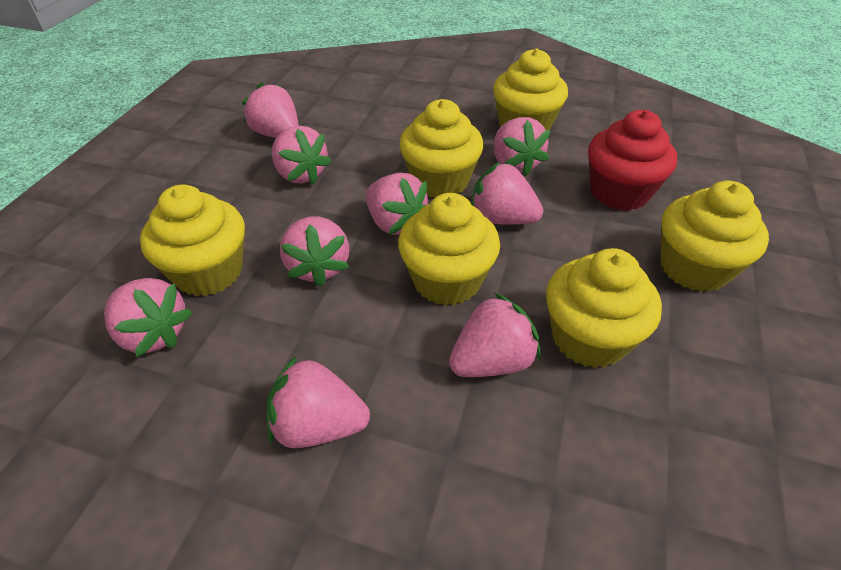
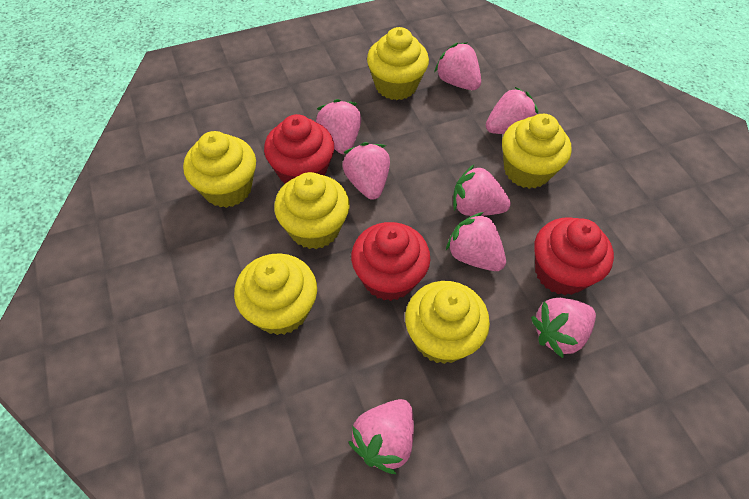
pink strawberry: [104,278,193,357] [242,82,299,138] [267,356,370,448] [272,125,332,184] [280,216,349,287] [366,173,428,235] [449,293,541,377] [471,162,543,225] [494,117,550,177] = 9 -> [316,99,361,154] [342,142,390,200] [348,399,414,474] [434,42,481,90] [446,212,506,271] [453,164,511,216] [486,87,538,134] [531,298,596,358] = 8
red cupcake: [588,110,677,211] = 1 -> [264,114,334,184] [351,222,430,301] [534,217,614,295] = 3

